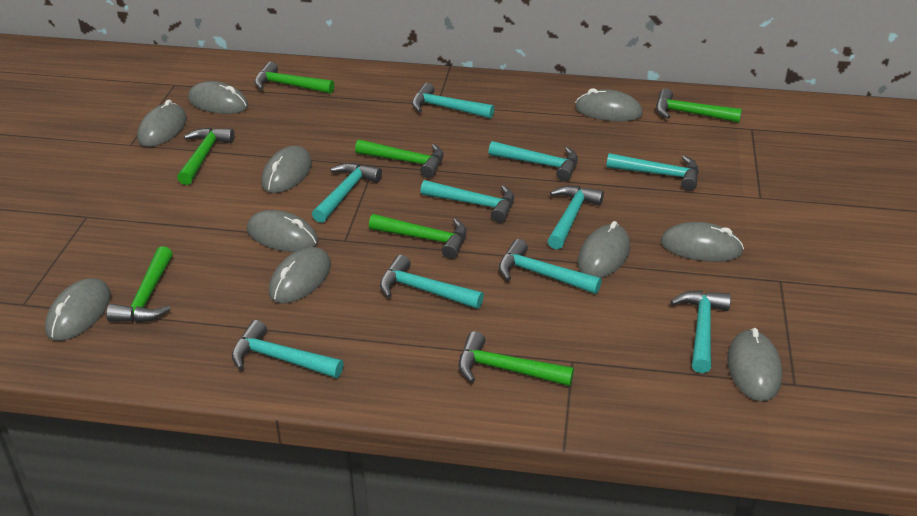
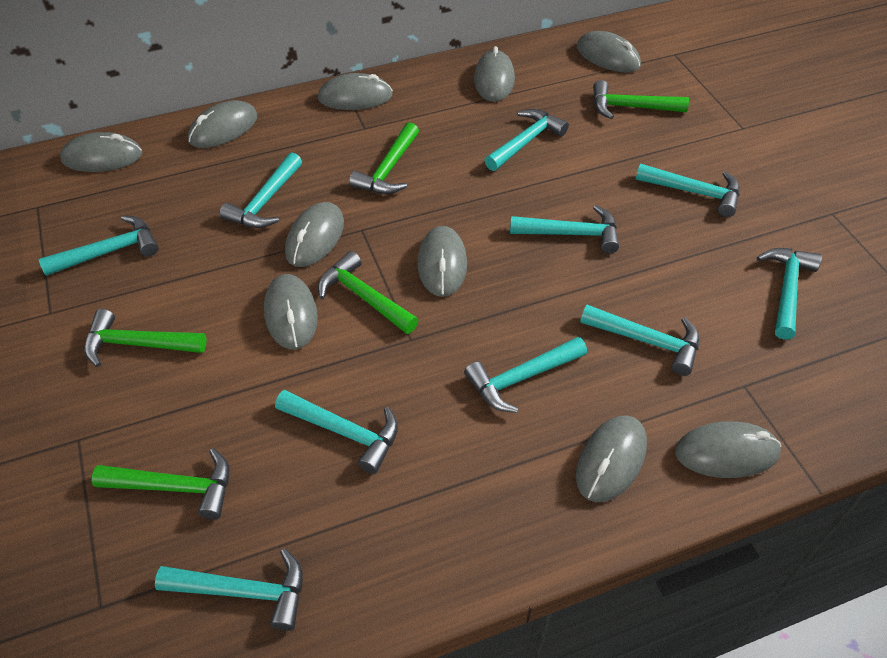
green hammer: [106,246,173,323] [177,128,235,185] [254,62,334,94] [355,139,444,178] [369,214,467,259] [458,331,574,386] [656,88,742,123] = 7 -> [84,309,207,367] [92,448,229,519] [318,251,418,334] [349,122,419,194] [593,80,689,119] = 5

